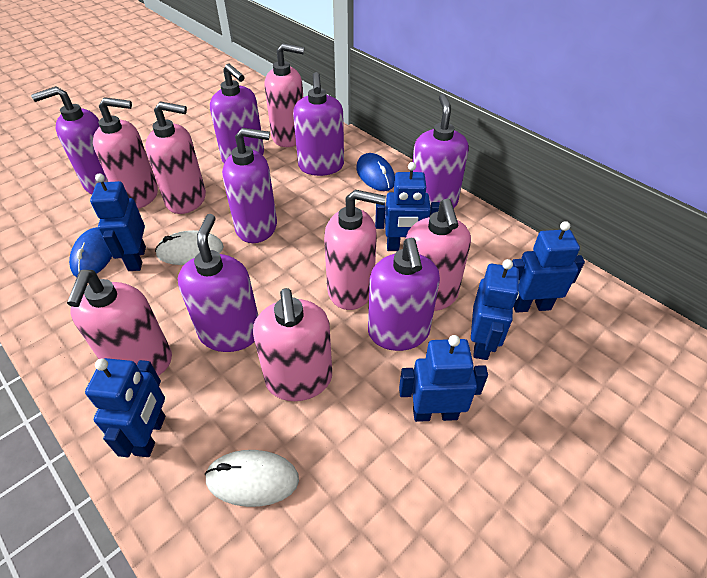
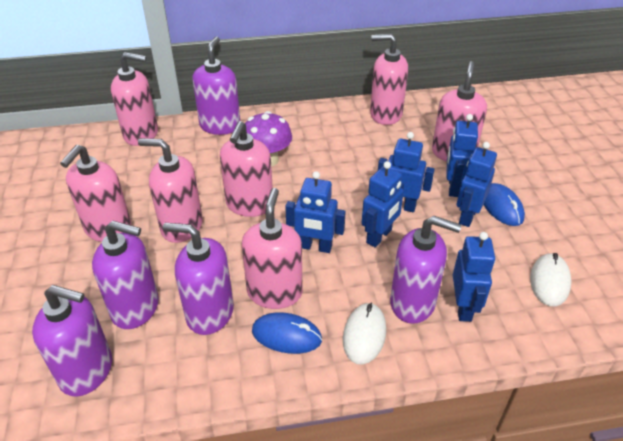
purple mushroom: none = 0 -> [245,111,292,167] = 1
purple soap dispenser: [31,86,108,194] [178,214,258,352] [210,64,264,163] [222,128,277,243] [293,72,344,176] [368,238,440,351] [413,94,469,208] = 7 -> [32,285,112,397] [92,221,159,329] [163,223,234,335] [192,37,240,135] [390,216,462,324] = 5

